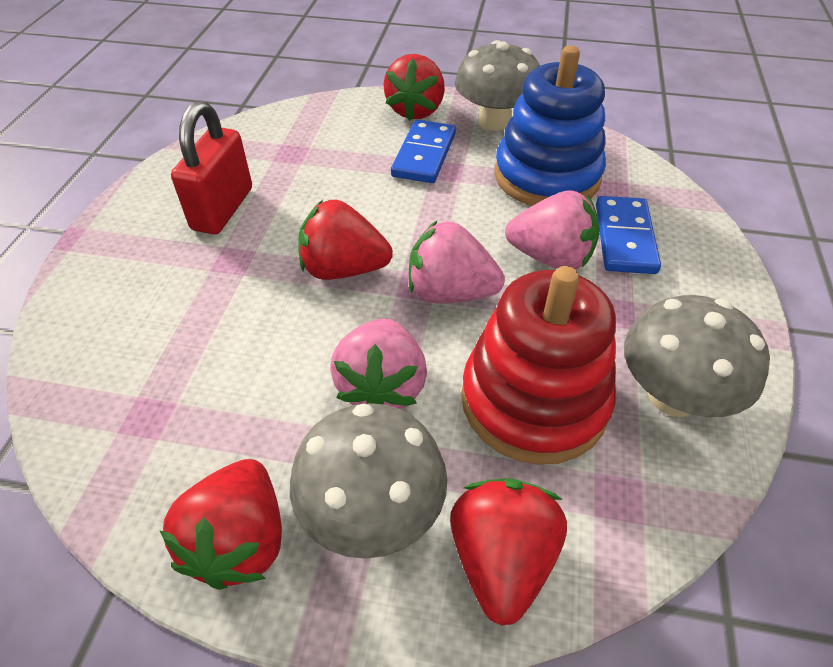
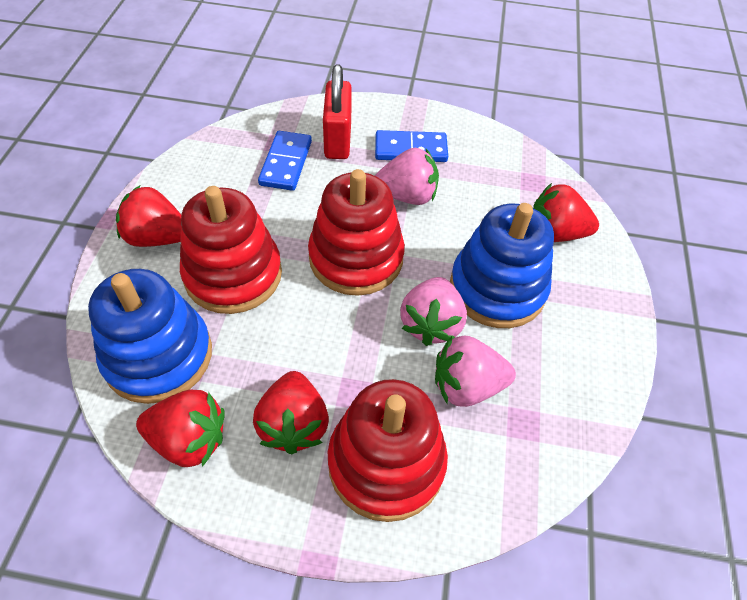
blue stacking toy: [495,46,606,206] = 1 -> [88,269,212,404] [450,203,554,328] = 2
grey mushroom: [290,403,447,559] [455,40,540,131] [624,295,770,417] = 3 -> none = 0
red stacking toy: [461,266,616,465] = 1 -> [180,186,282,314] [308,169,405,296] [328,379,448,522] = 3

